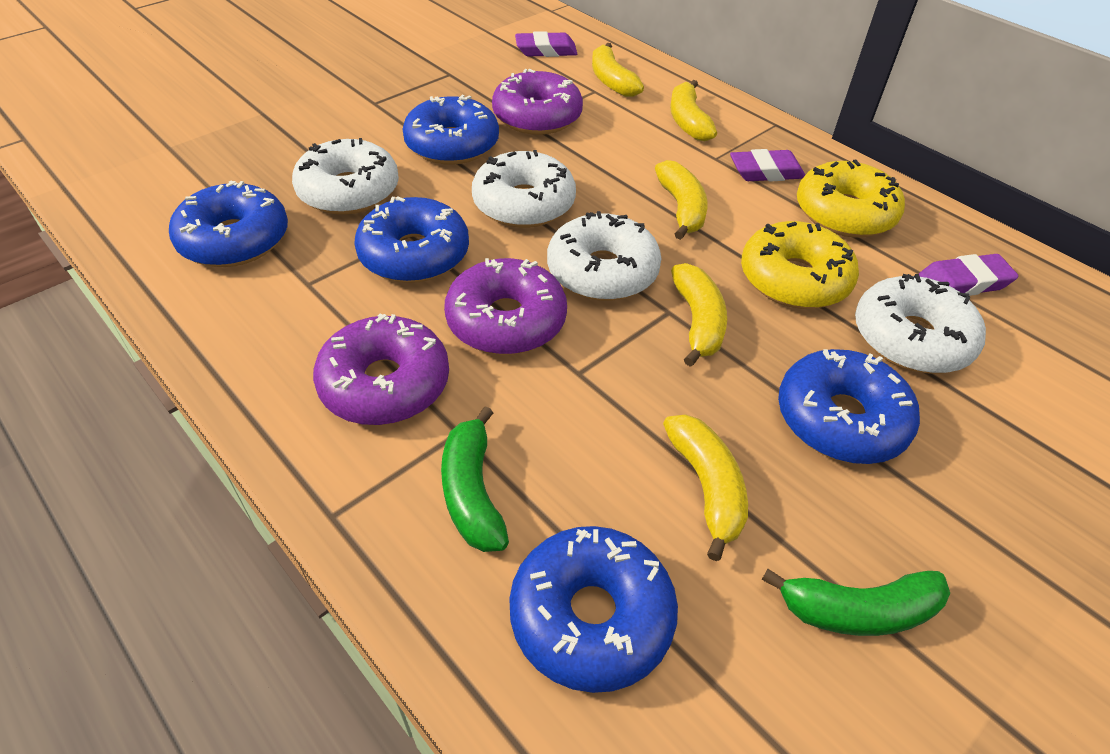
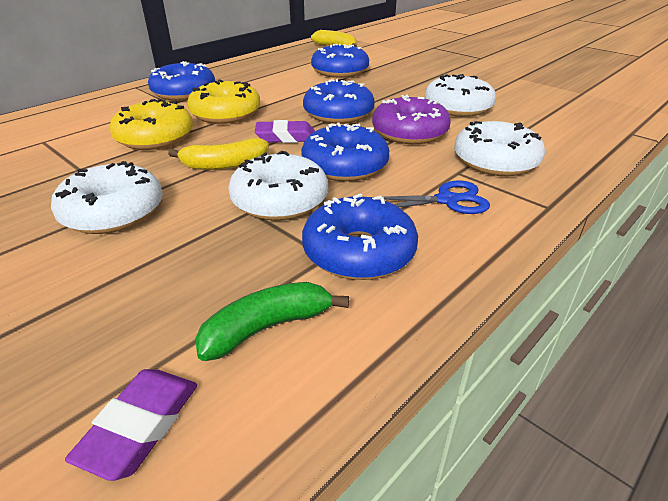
blue scissors: none = 0 -> [372,180,490,214] = 1
green banana: [441,406,509,552] [762,569,950,636] = 2 -> [195,282,349,361] = 1
purple donut: [313,314,449,425] [444,258,567,355] [492,69,583,135] = 3 -> [372,95,451,144] = 1
purple eraser: [515,31,577,57] [730,149,805,182] [919,254,1018,296] = 3 -> [65,369,197,481] [255,120,315,143] = 2
yellow banana: [592,43,644,97] [655,160,708,240] [663,415,748,561] [670,80,717,141] [671,263,727,367] = 5 -> [168,138,269,170] [311,30,357,47] = 2

